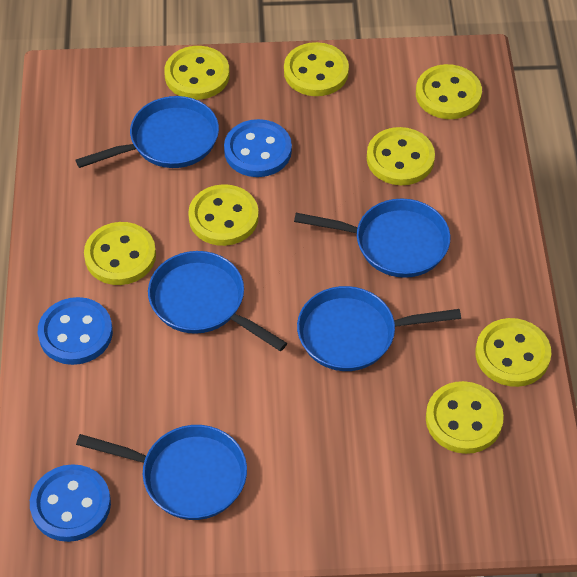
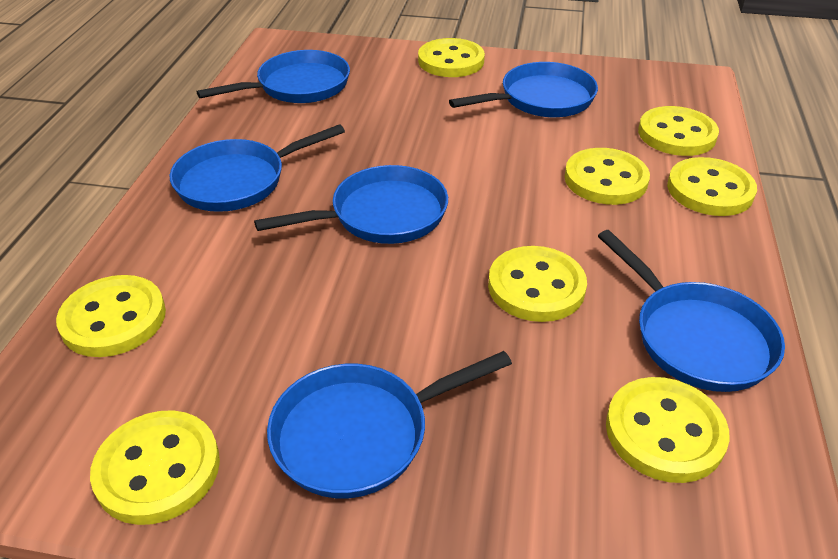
blue button: [30,464,111,542] [38,297,113,365] [224,119,292,177] = 3 -> none = 0
blue pan: [76,96,219,168] [76,425,247,520] [148,251,287,351] [294,198,450,278] [297,286,461,371] = 5 -> [170,124,345,212] [196,50,350,103] [254,165,448,244] [267,351,512,498] [449,62,598,117] [598,230,785,392] = 6

